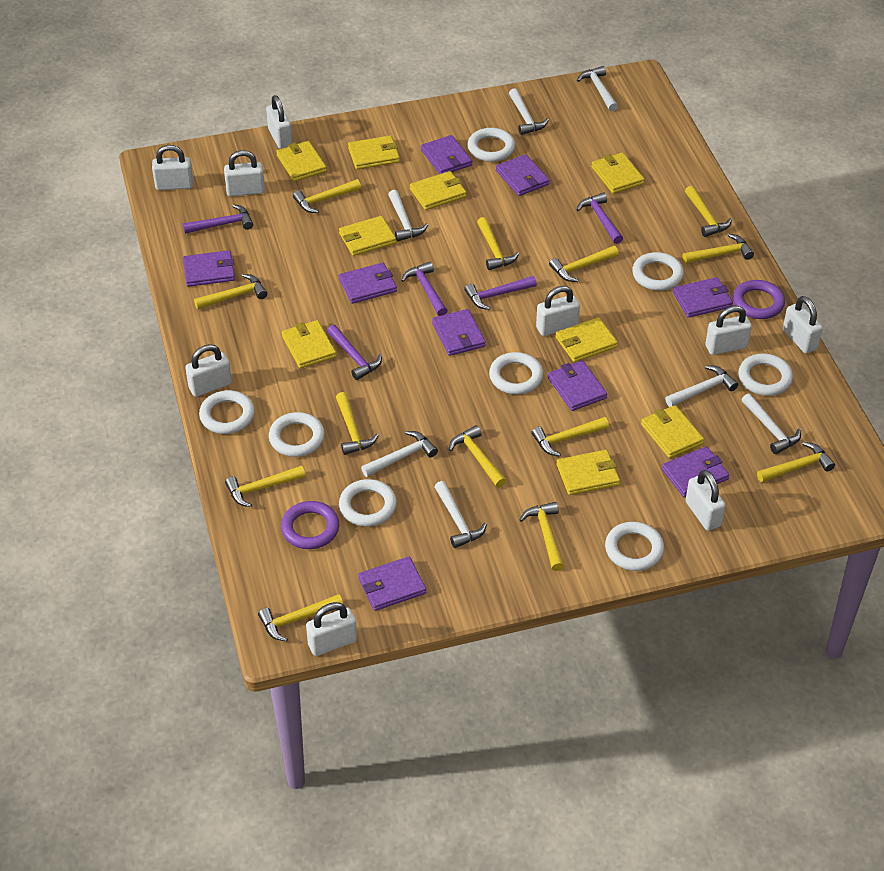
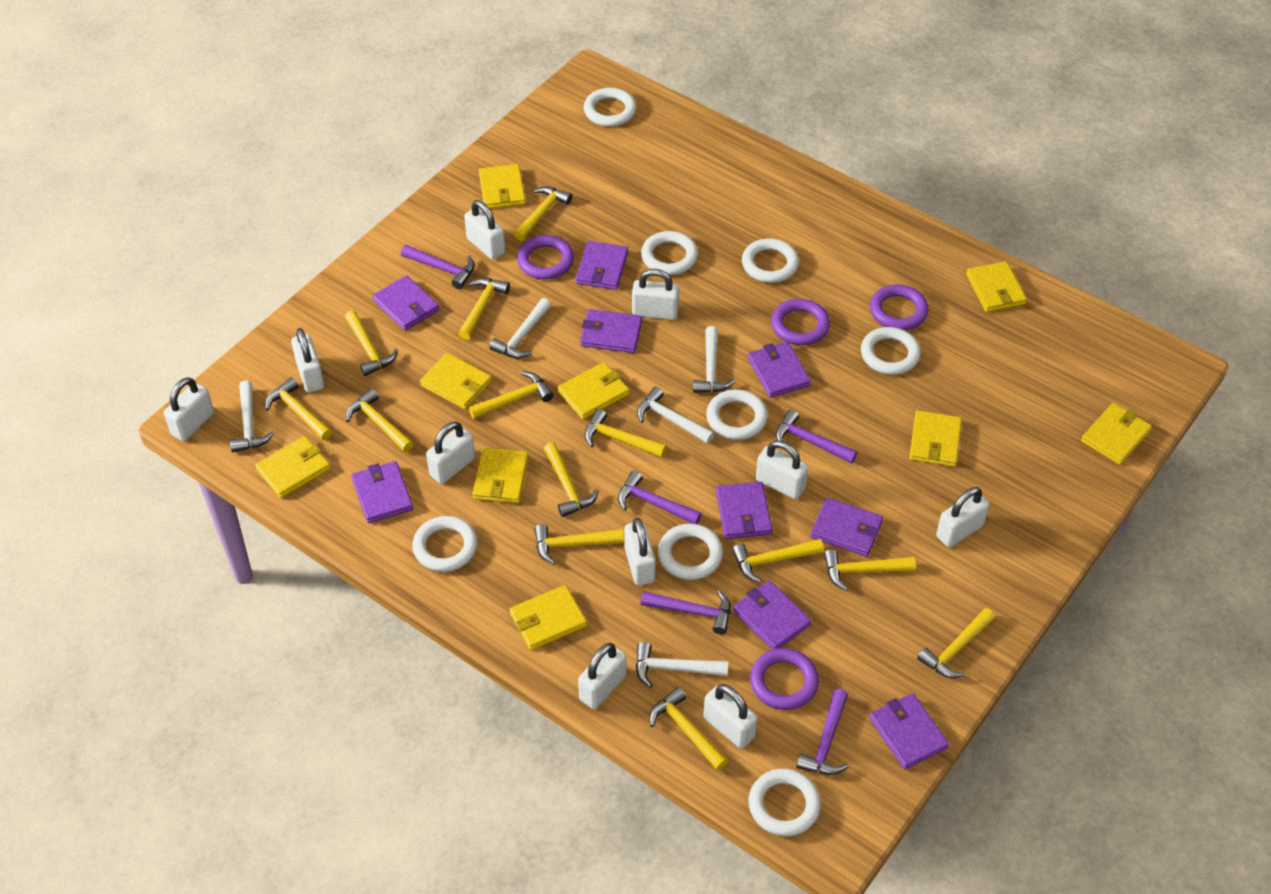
purple ring: [281,501,339,549] [733,280,785,319] = 2 -> [517,235,574,279] [750,648,819,710] [771,299,830,345] [870,284,929,330] = 4
white hammer: [361,431,438,477] [388,190,428,241] [434,481,487,548] [509,88,549,135] [577,66,618,112] [665,365,738,407] [742,393,801,454] = 7 -> [230,381,274,452] [489,298,551,359] [636,642,728,688] [637,387,715,444] [693,326,735,393] = 5
white padlock: [152,145,193,190] [185,344,232,397] [224,150,265,197] [266,95,293,149] [306,602,357,656] [536,286,580,336] [686,470,726,531] [705,306,752,355] [783,296,823,354] = 9 -> [164,377,214,441] [291,328,324,392] [426,421,475,484] [464,200,505,260] [578,643,626,709] [624,518,656,585] [632,269,679,320] [703,684,757,749] [756,441,808,499] [936,487,989,547] = 10

